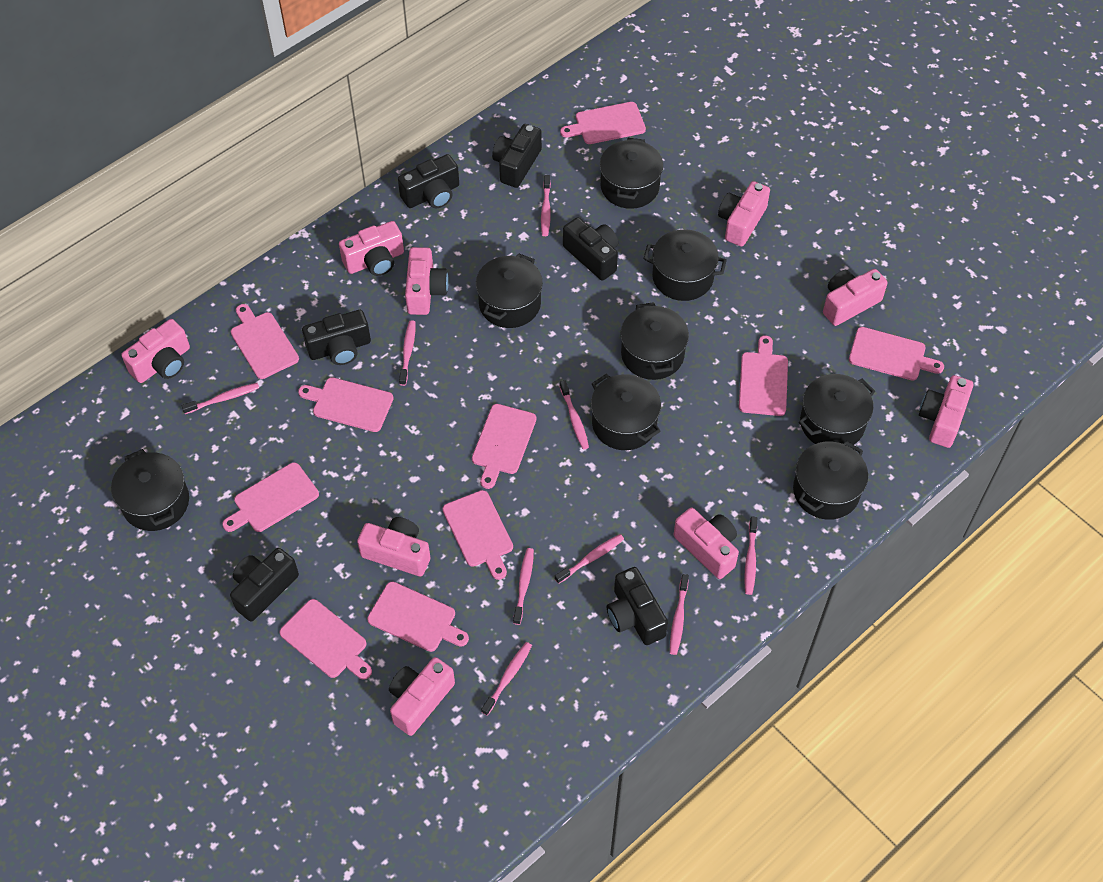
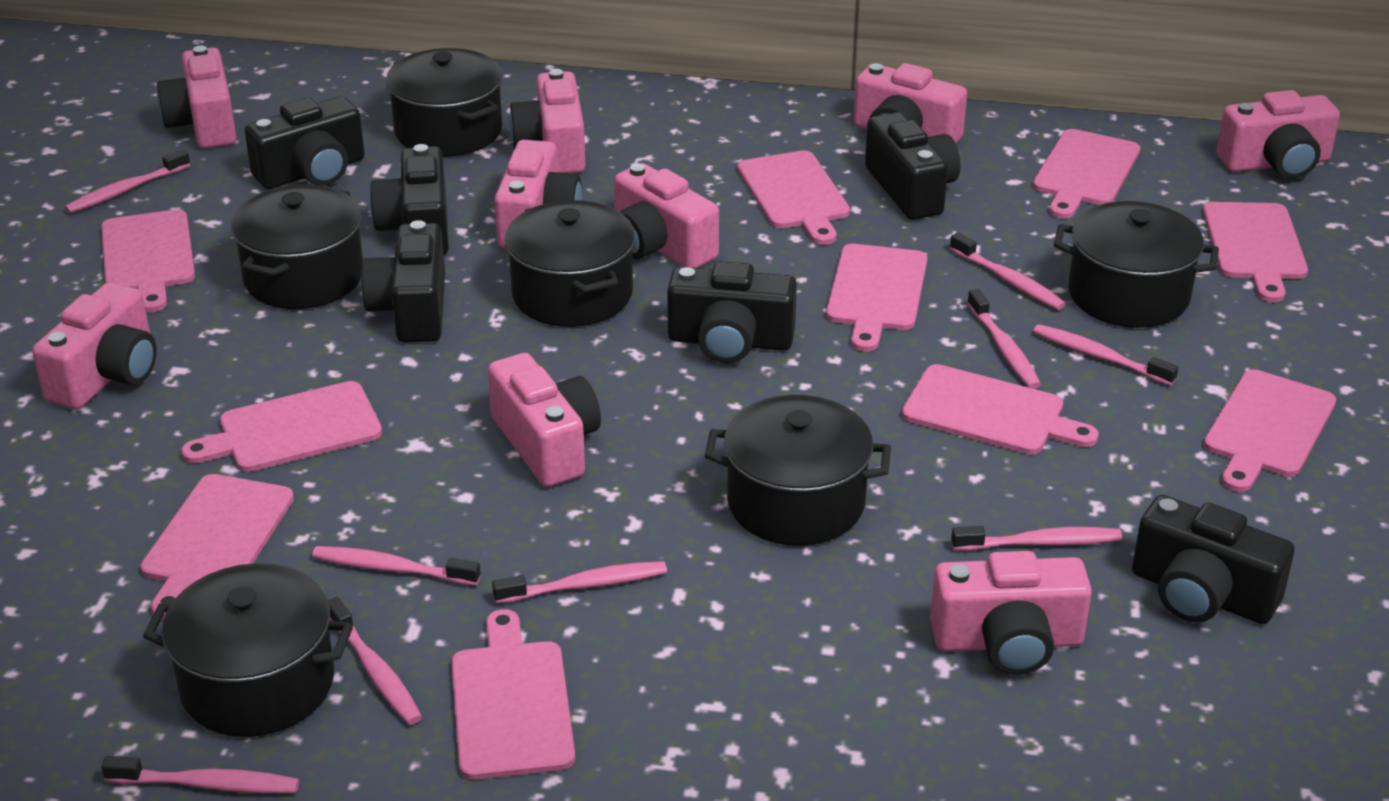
black pot: [111,449,189,531] [476,253,543,328] [591,374,661,450] [600,138,663,209] [620,302,689,380] [644,229,727,301] [793,441,868,520] [799,374,875,446] = 8 -> [143,563,353,737] [231,184,363,309] [386,48,502,157] [505,200,635,327] [705,395,891,546] [1054,201,1219,328] = 6

